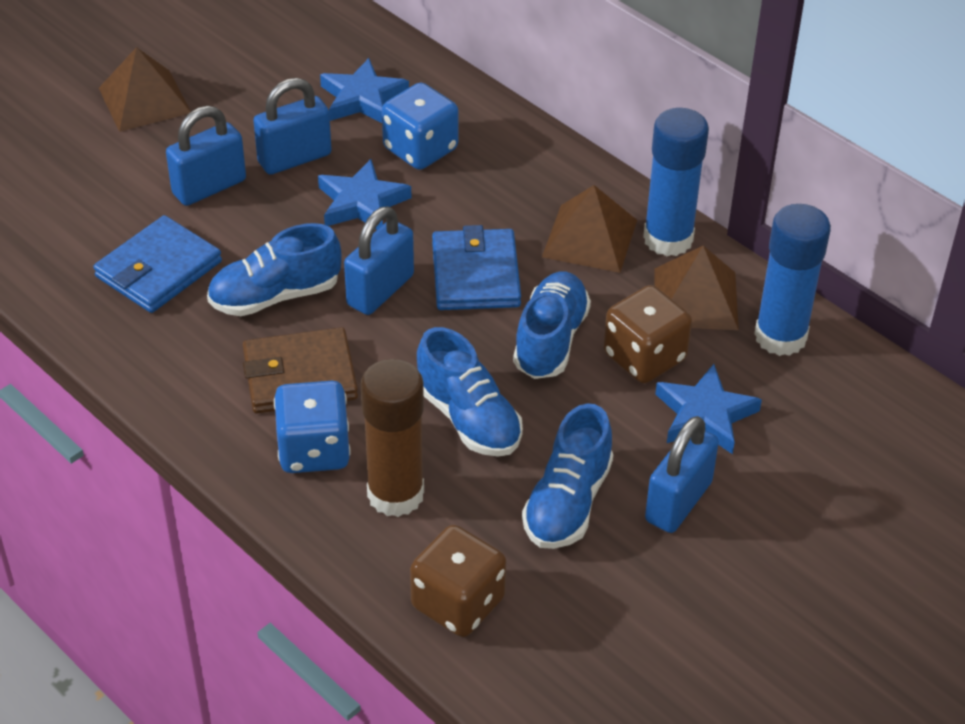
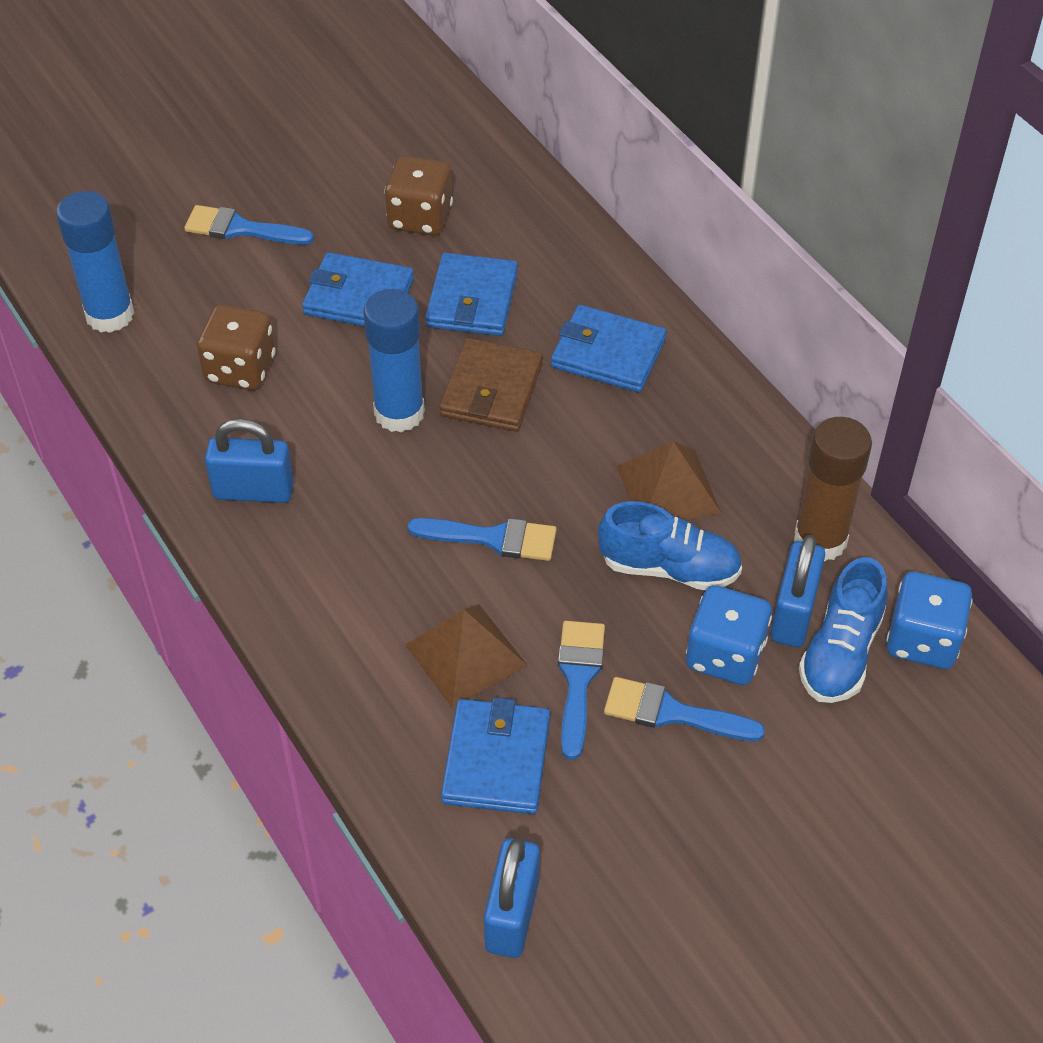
blue brush: none = 0 -> [184,205,314,245] [408,518,557,561] [558,621,605,760] [604,677,765,741] = 4
blue padlock: [166,106,246,206] [253,78,332,175] [344,206,414,315] [645,416,719,533] = 4 -> [205,418,294,503] [484,838,540,958] [771,535,825,647] = 3
blue shoe: [207,223,342,316] [417,327,523,457] [513,271,591,379] [522,403,613,549] = 4 -> [598,501,742,591] [799,557,888,703] = 2
blue star: [318,159,411,230] [320,58,409,123] [655,364,762,454] = 3 -> none = 0
blue wallet: [93,215,222,313] [432,225,521,310] = 2 -> [302,252,414,326] [425,253,518,336] [441,697,550,814] [551,305,666,392] = 4
brown pyramid: [99,47,191,132] [542,185,637,273] [654,246,739,330] = 3 -> [405,604,528,708] [617,441,721,520] = 2

